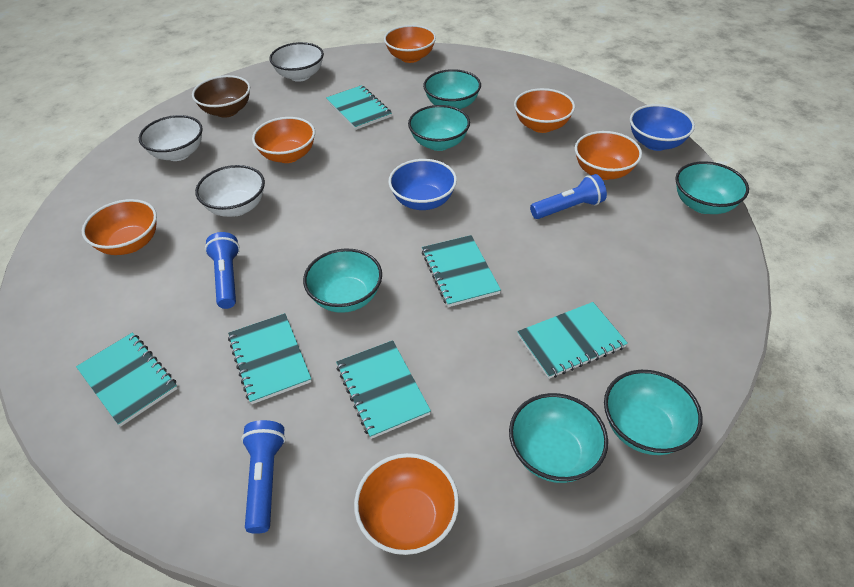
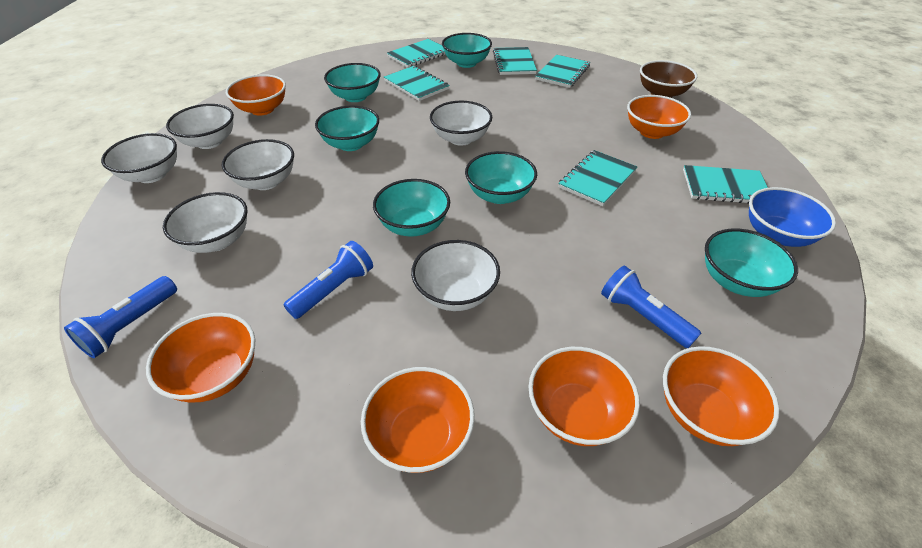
blue bowl: [388,159,457,210] [630,104,695,151] = 2 -> [749,187,836,247] = 1
white bowl: [139,115,203,161] [195,165,265,217] [269,42,324,82] = 3 -> [101,133,177,183] [163,192,248,253] [166,104,234,149] [222,139,294,190] [411,240,500,311] [430,101,492,146] = 6

